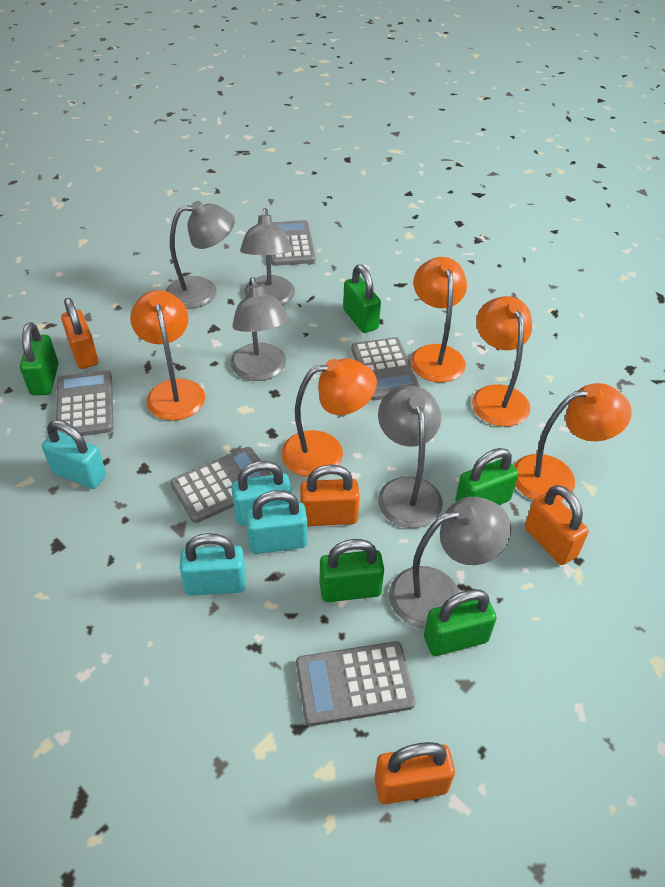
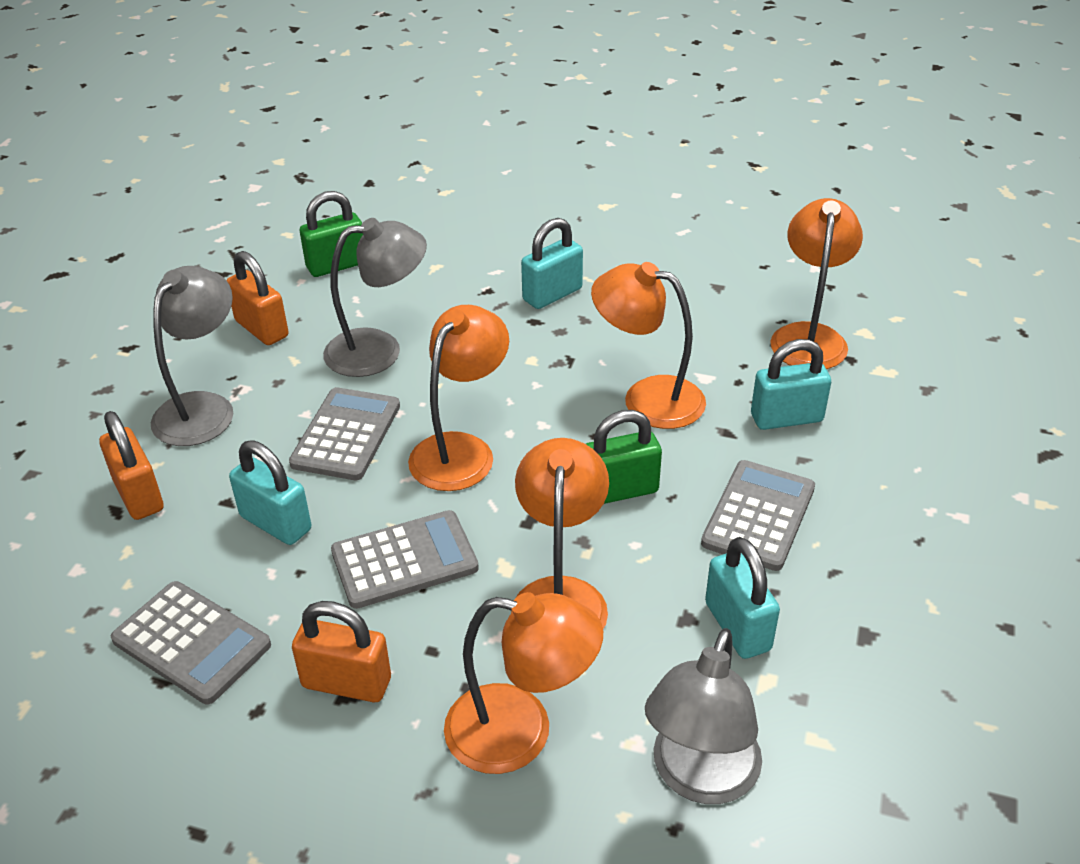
green padlock: [20,322,59,395] [320,539,384,602] [343,264,381,333] [424,589,497,656] [455,448,518,505] = 5 -> [300,191,363,277] [586,410,662,504] = 2
grey calculator: [56,370,113,436] [170,447,271,523] [270,220,315,266] [296,641,416,726] [351,337,420,401] = 5 -> [111,581,271,704] [289,387,400,480] [331,510,479,609] [701,460,815,571] = 4
grey lamp: [166,201,235,309] [230,277,289,381] [240,208,295,305] [378,386,443,528] [389,497,511,628] = 5 -> [151,266,234,446] [323,218,427,377] [645,628,762,804] = 3
orange padlock: [61,298,98,369] [300,464,360,526] [374,742,455,804] [525,485,589,565] = 4 -> [99,411,163,520] [226,251,289,345] [292,601,391,703] = 3

